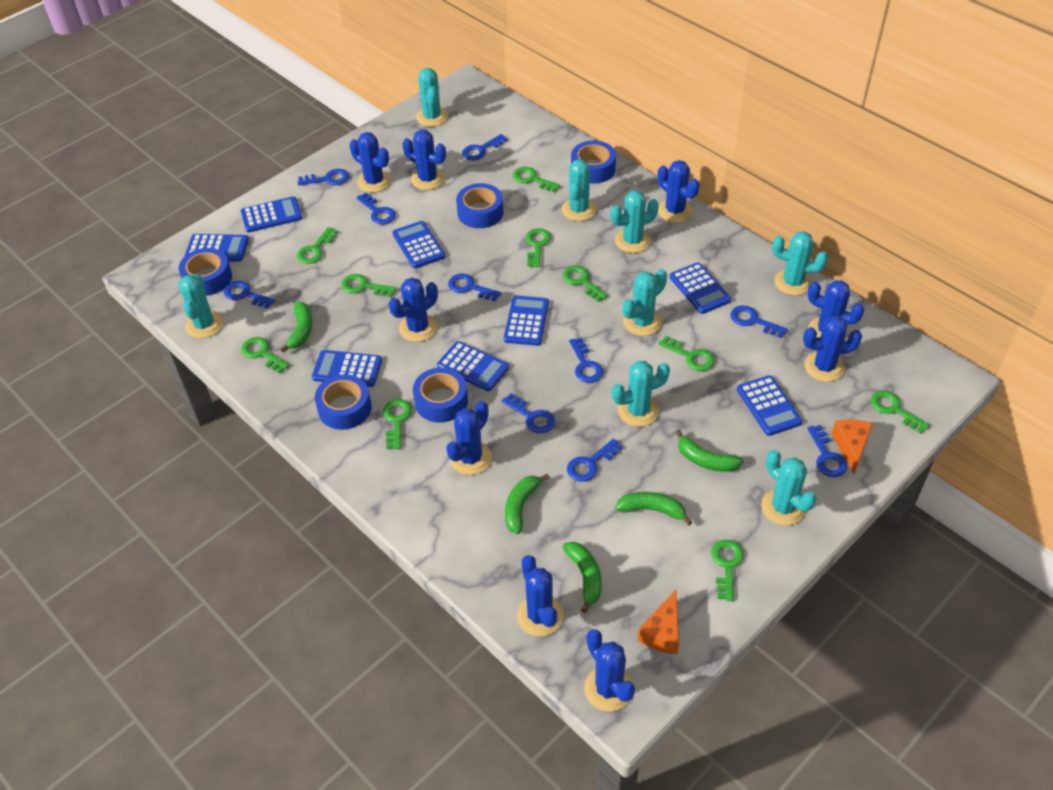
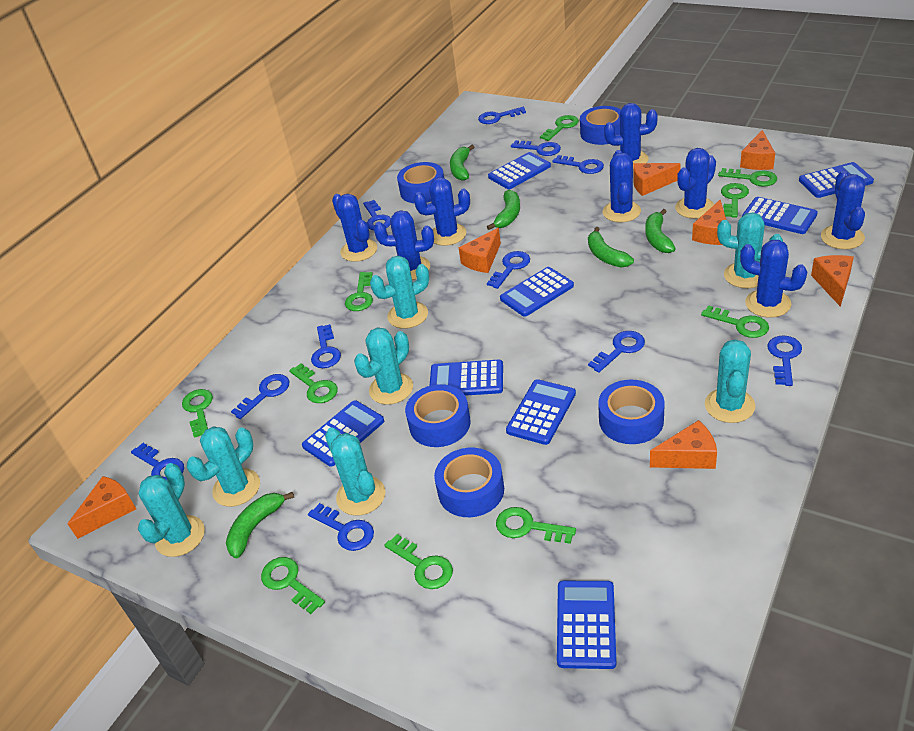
blue cactus: [349,132,391,193] [389,277,438,342] [403,129,446,190] [446,401,492,475] [517,555,564,636] [584,629,635,712] [658,160,700,222] [803,316,862,382] [807,280,864,340] = 9 -> [332,194,377,262] [374,211,434,280] [413,177,470,246] [603,150,641,222] [604,103,658,164] [675,148,716,219] [740,240,808,318] [821,171,865,249] = 8
blue key: [224,281,275,309] [298,169,349,186] [356,193,396,225] [448,274,501,301] [462,134,507,161] [501,393,555,433] [567,439,622,482] [569,337,603,383] [730,305,787,338] [807,425,847,477] = 10 -> [131,443,184,480] [231,374,290,419] [308,503,374,551] [311,324,341,368] [363,200,391,230] [478,107,526,124] [487,251,530,289] [511,140,561,156] [552,155,604,174] [588,331,645,373] [767,335,802,386] = 11
orange cheese: [638,590,679,654] [832,419,873,474] = 2 -> [68,476,136,539] [459,228,501,273] [633,163,681,196] [650,420,717,469] [692,200,726,245] [740,130,775,170] [811,255,854,307] = 7
turquoise cactus: [179,274,223,338] [416,68,448,127] [562,159,597,221] [610,190,659,253] [611,361,670,427] [623,269,667,336] [761,450,817,526] [772,231,828,295] = 8 -> [138,463,205,557] [187,426,260,507] [325,427,385,516] [354,327,413,405] [370,256,429,329] [705,339,755,423] [717,212,783,288] = 7

